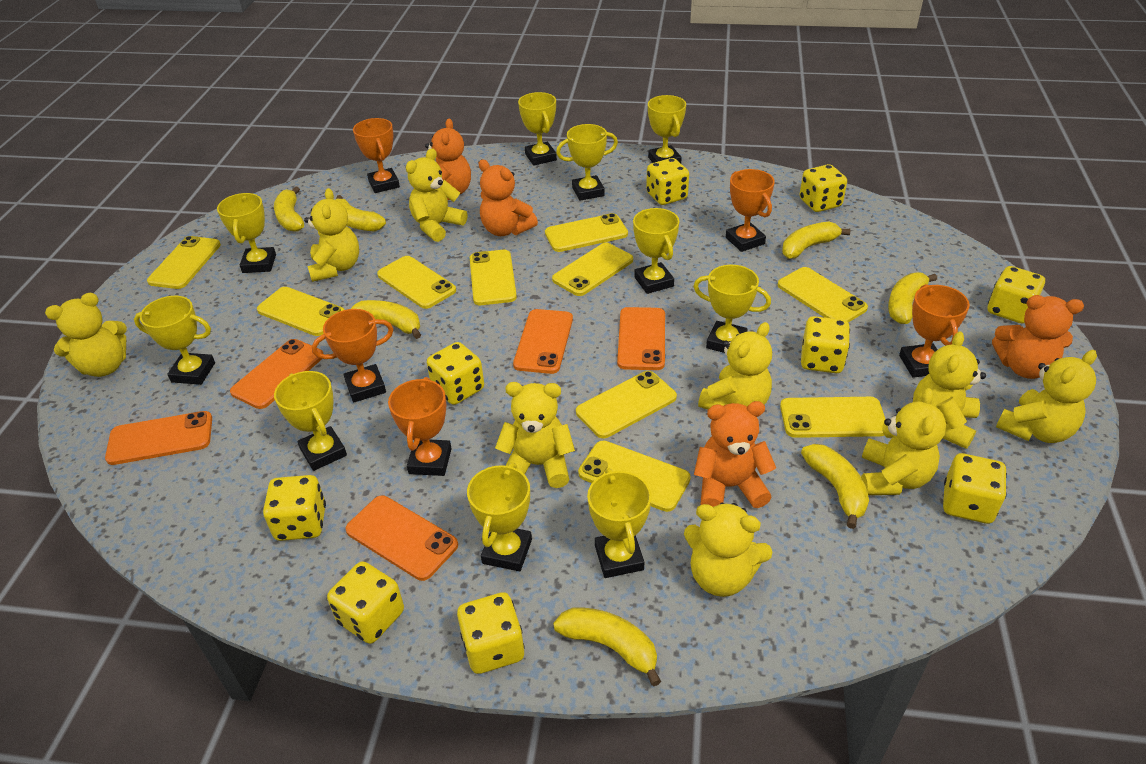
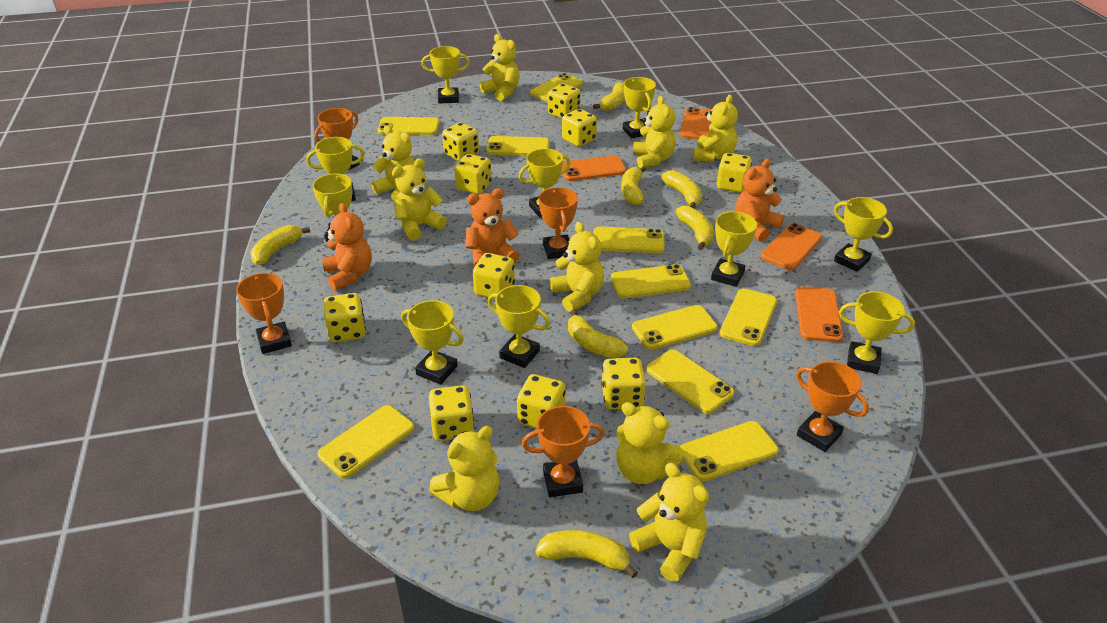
orange phone: [105,411,212,465] [230,339,323,409] [345,495,458,581] [513,309,573,374] [617,307,665,370] = 5 -> [562,155,627,181] [680,107,712,140] [761,223,822,270] [795,286,843,342] = 4
orange teddy bear: [425,118,471,200] [479,160,538,236] [694,401,776,508] [992,295,1084,379] = 4 -> [323,203,372,291] [466,188,520,267] [735,158,784,242] = 3
yellow dice: [263,475,326,541] [327,561,404,644] [427,342,484,405] [457,592,525,674] [646,158,689,205] [799,164,847,212] [801,316,850,373] [943,453,1007,524] [988,266,1045,324] = 9 -> [323,293,366,342] [429,385,474,441] [442,123,479,161] [454,154,492,194] [473,253,515,299] [517,374,566,428] [548,84,581,118] [562,109,597,147] [601,358,646,409] [717,153,752,193] = 10

